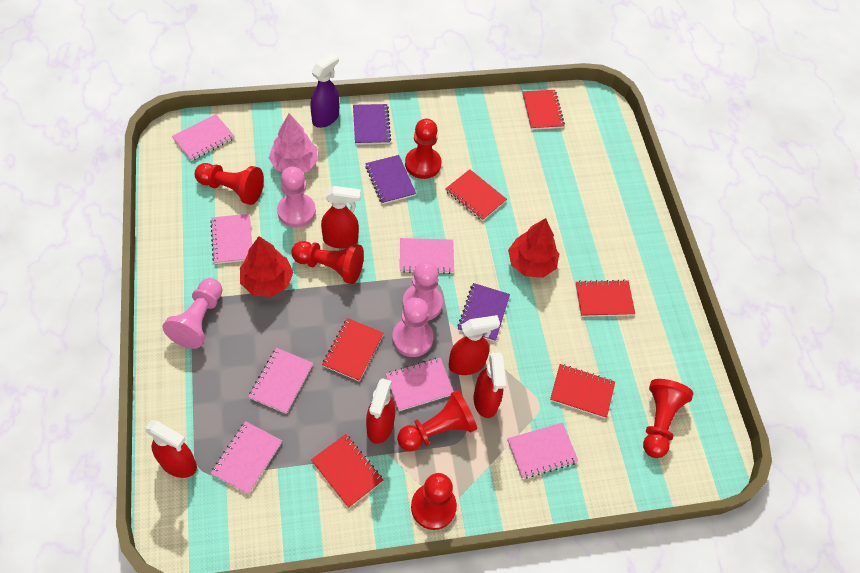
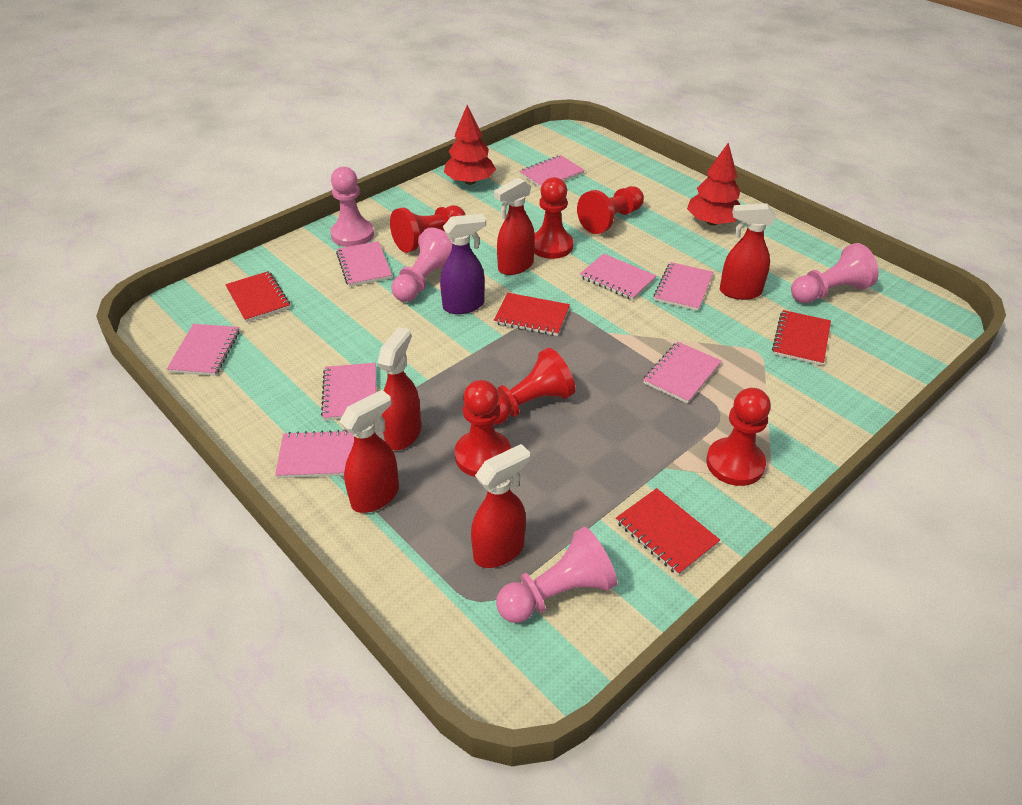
pink notebook: [172,114,235,161] [210,214,252,264] [211,421,282,495] [248,348,313,414] [386,358,454,411] [400,238,454,274] [507,423,578,479] = 7 -> [167,324,240,376] [275,430,354,478] [321,363,376,421] [336,241,392,287] [520,155,585,188] [580,254,656,300] [643,342,721,404] [654,262,713,311] = 8
pink tree: [269,113,318,173] = 1 -> none = 0
purple notebook: [353,104,391,145] [365,155,416,204] [457,283,510,342] = 3 -> none = 0
red notebook: [311,434,384,508] [322,318,384,381] [445,169,507,221] [522,90,565,130] [550,364,615,419] [575,280,635,317] = 6 -> [225,271,290,322] [494,293,570,336] [616,488,720,576] [772,310,831,366] = 4

